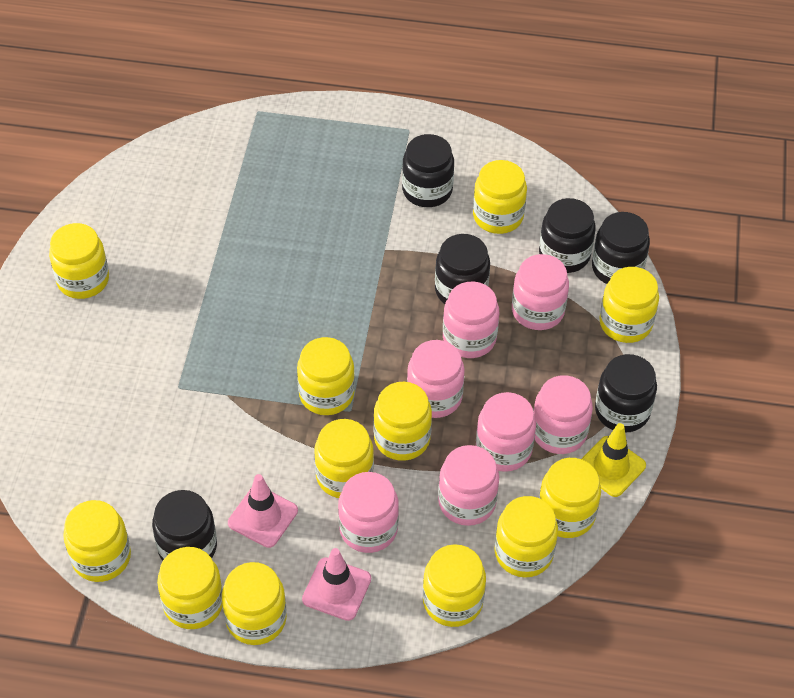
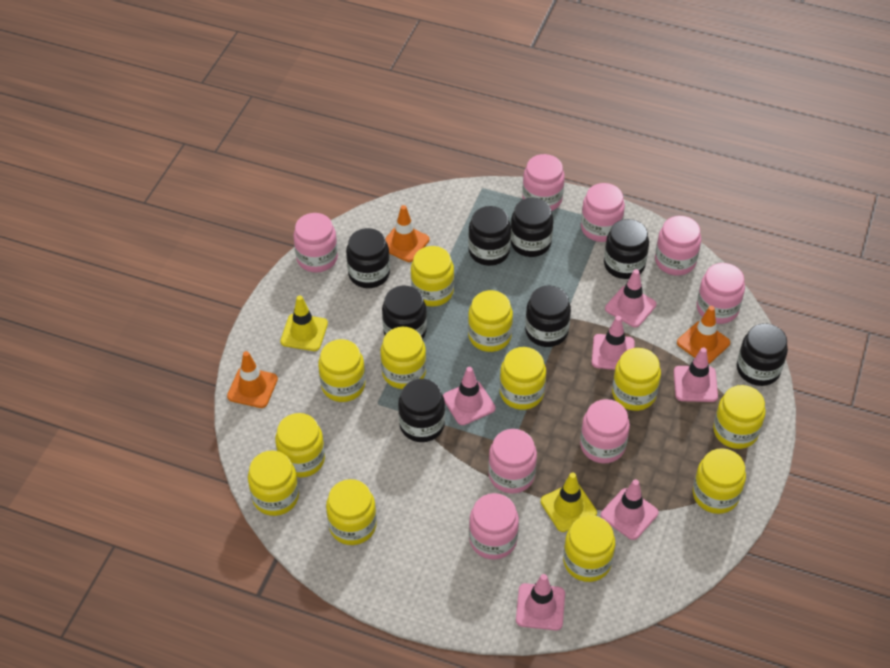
black jar: [152,490,217,561] [402,134,454,207] [435,234,490,304] [539,198,596,273] [592,212,650,284] [595,354,657,432] = 6 -> [346,228,390,288] [382,286,427,339] [398,379,445,442] [468,206,511,266] [511,198,553,257] [525,286,571,347] [604,219,649,279] [737,323,788,386] = 8
orange traffic cone: none = 0 -> [227,351,278,408] [385,205,430,262] [677,306,730,364] = 3
pink jar: [338,472,399,553] [407,340,465,418] [438,445,499,526] [443,282,499,358] [476,392,536,472] [512,254,569,330] [533,375,593,454] = 7 -> [293,213,338,273] [469,493,519,559] [488,429,537,494] [522,154,565,211] [580,399,630,463] [581,183,625,242] [655,216,701,276] [697,263,745,324] = 8
pink traffic cone: [228,474,298,548] [302,548,371,621] = 2 -> [443,367,496,425] [516,574,565,630] [592,316,635,370] [601,479,658,540] [605,269,656,327] [674,347,718,402] = 6
yellow traffic cone: [582,423,646,497] = 1 -> [280,295,328,351] [541,472,597,532] = 2

